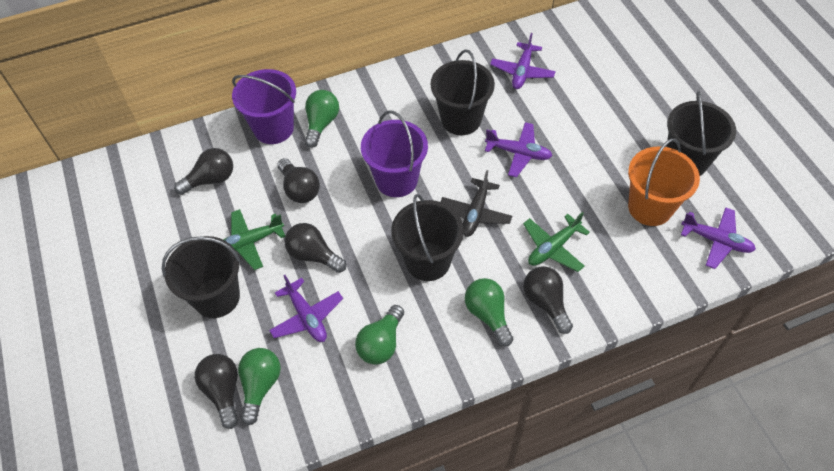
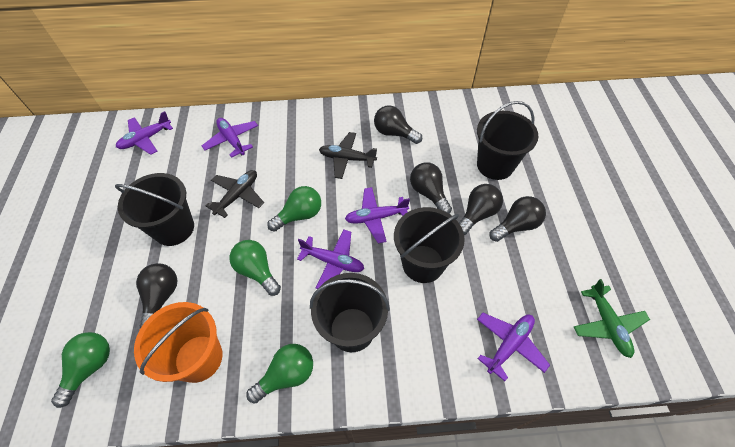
black plane: [441,170,512,237] = 1 -> [205,170,264,218] [319,132,377,179] = 2
green plane: [223,209,285,270] [523,212,590,272] = 2 -> [574,279,650,358] = 1
purple bucket: [232,69,296,144] [361,111,428,197] = 2 -> none = 0
purple plane: [269,275,343,342] [485,122,552,177] [490,33,556,89] [681,207,756,269] = 4 -> [116,111,173,155] [202,118,258,158] [297,229,364,289] [345,187,410,243] [477,313,550,381] = 5

